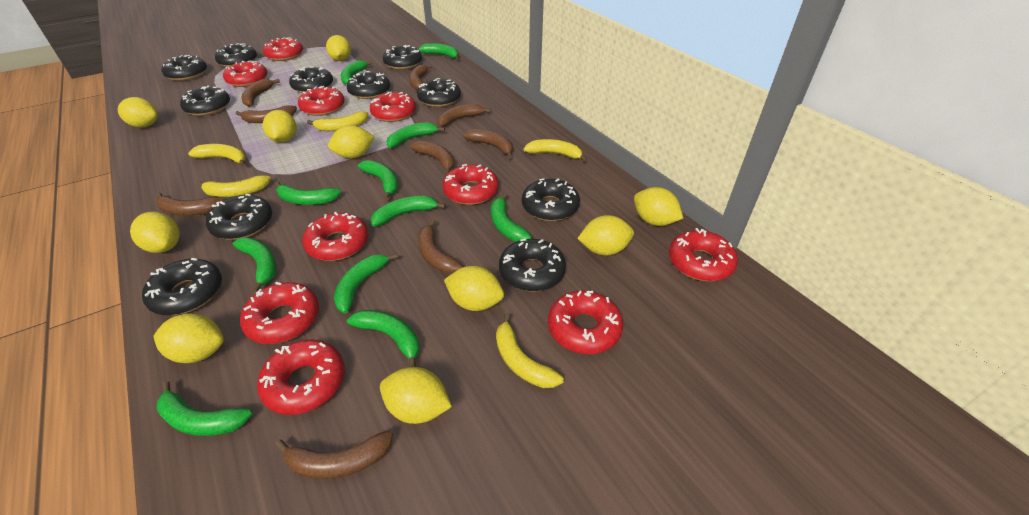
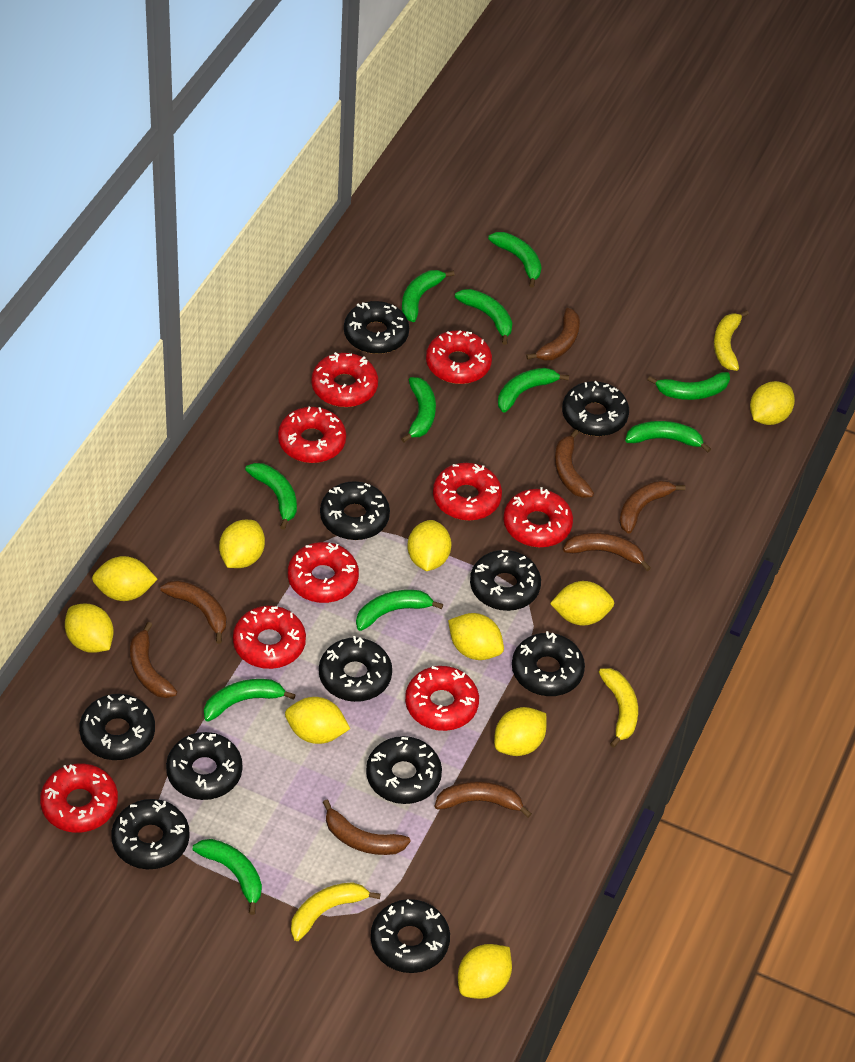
brown banana: [156,193,225,215] [236,105,297,123] [241,79,280,107] [275,430,393,479] [409,64,433,90] [410,141,454,175] [418,219,463,273] [437,104,491,127] [464,129,513,158] = 9 -> [130,622,177,698] [160,580,226,644] [323,800,411,855] [435,781,532,818] [526,308,580,361] [555,429,594,498] [563,532,651,571] [619,480,686,534] = 8
red donut: [223,60,268,87] [240,282,319,344] [257,340,345,415] [263,37,303,61] [298,86,345,116] [302,212,368,261] [370,91,416,122] [442,164,498,205] [548,291,623,354] [669,228,738,281] = 10 -> [40,763,118,833] [233,606,306,669] [278,407,346,463] [288,542,359,603] [311,352,378,407] [405,666,479,731] [426,330,492,384] [433,463,502,521] [503,487,573,547] = 9
yellow banana: [188,144,246,166] [197,175,271,197] [307,112,368,131] [496,313,564,388] [524,139,588,162] = 5 -> [291,882,381,941] [599,668,638,748] [714,310,749,371] = 3

